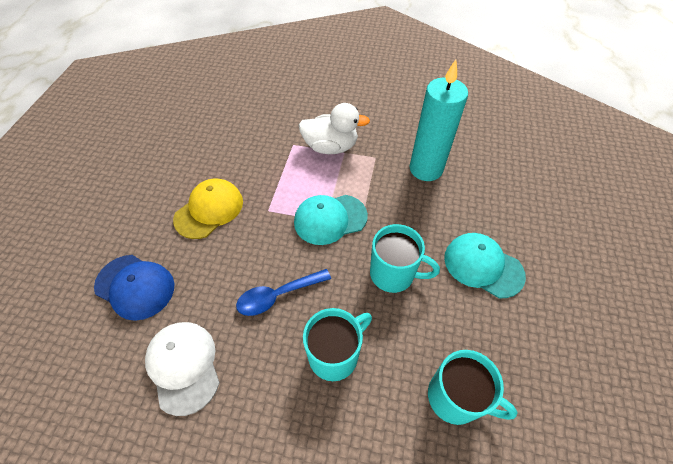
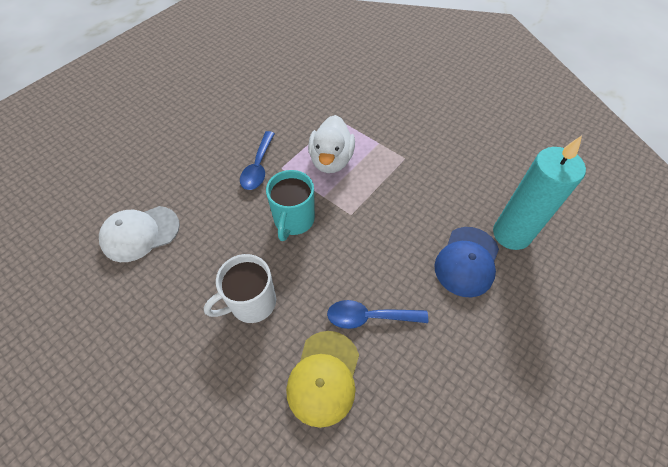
blue spoon: [236,269,331,316] = 1 -> [240,131,275,190] [327,300,428,329] = 2
turquoise cap: [294,195,368,245] [444,233,526,298] = 2 -> none = 0
turquoise mug: [303,308,372,381] [370,224,440,293] [428,350,518,425] = 3 -> [266,170,315,241] = 1
white mug: none = 0 -> [204,254,276,323] = 1

